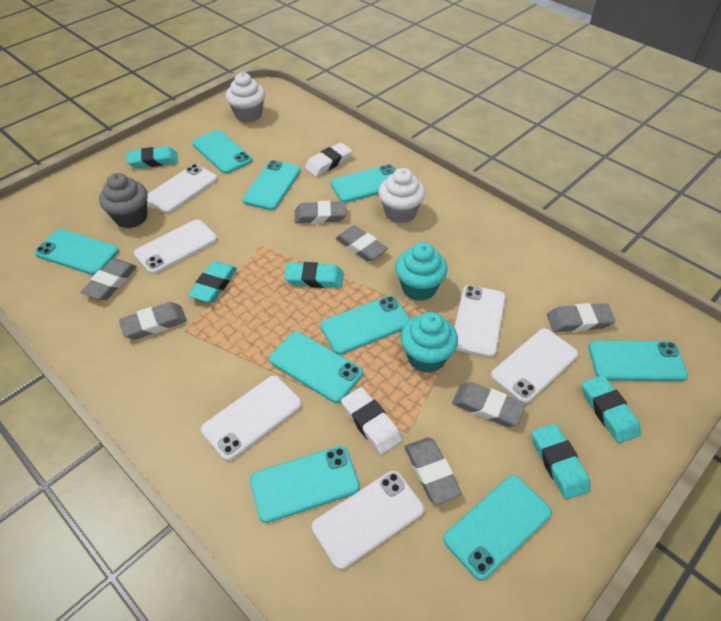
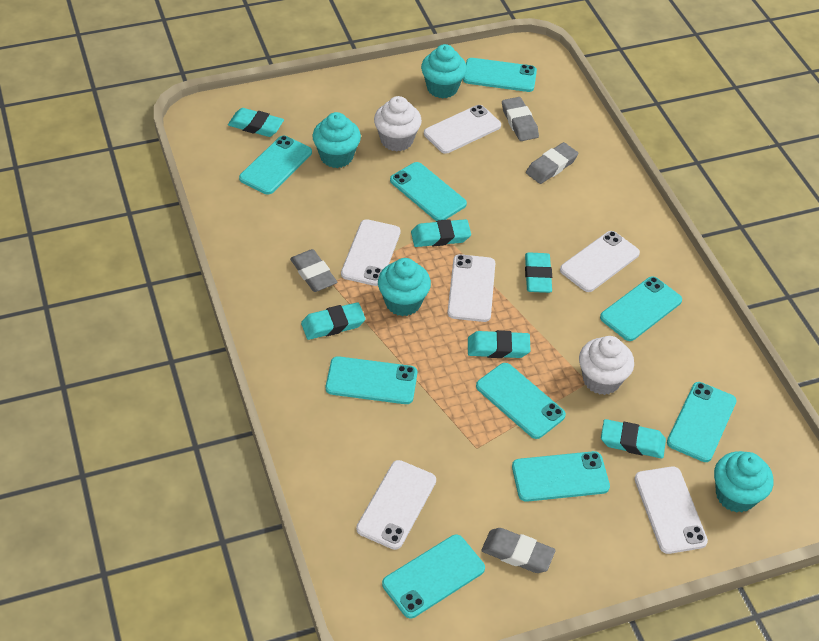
grey cupcake: [99,173,148,228] = 1 -> none = 0
grey eraser: [81,259,137,300] [119,302,187,339] [295,201,347,224] [335,225,388,262] [405,437,462,505] [452,382,526,427] [547,303,615,332] = 7 -> [290,249,337,292] [481,528,556,573] [502,97,539,141] [526,142,578,184] = 4
turquoise cupcake: [395,243,448,301] [401,312,458,373] = 2 -> [312,112,361,168] [378,258,431,316] [421,44,467,98] [714,451,773,513] = 4
turquoise eraser: [126,146,178,168] [188,261,237,303] [284,262,344,288] [532,424,591,499] [582,375,641,443] = 5 -> [228,108,284,137] [301,302,366,340] [411,219,471,247] [468,330,531,358] [525,252,552,293] [601,419,666,459] = 6
white eraser: [305,143,352,176] [341,387,402,455] = 2 -> none = 0

